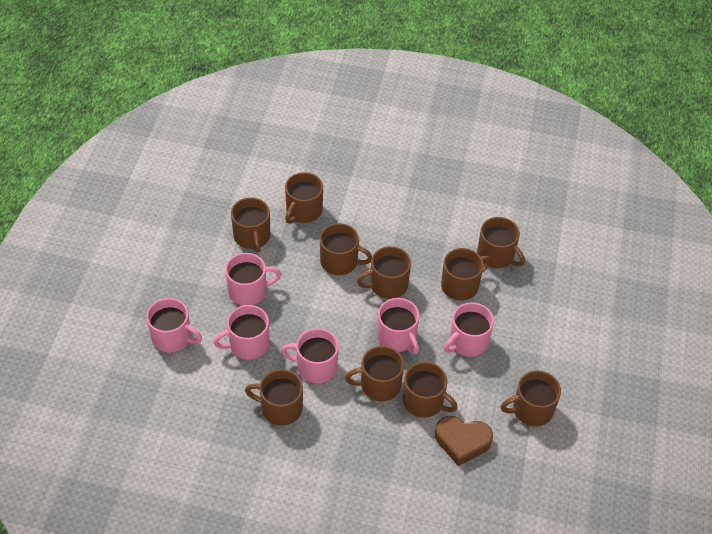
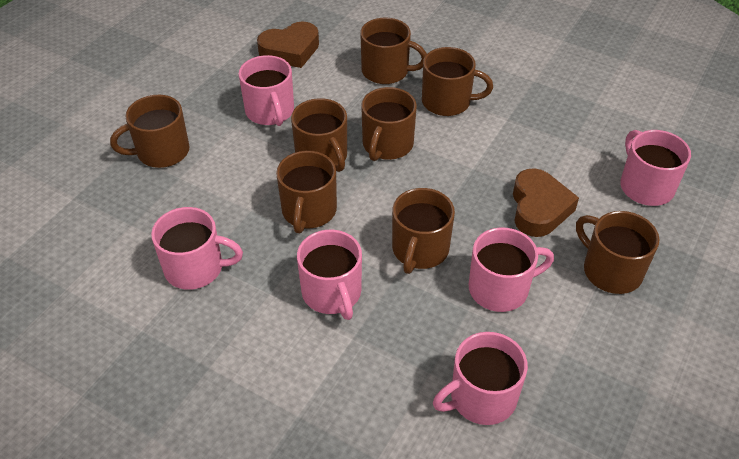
brown heart: [435,416,493,466] = 1 -> [257,21,319,68] [513,168,579,237] = 2
brown mug: [231,198,270,253] [245,369,303,426] [285,172,323,224] [320,223,372,275] [345,346,404,401] [357,246,411,299] [403,362,457,418] [441,248,491,301] [477,217,525,268] [501,370,561,427] = 10 -> [110,95,189,168] [276,151,337,233] [291,98,347,172] [360,18,427,84] [361,87,417,161] [392,188,455,274] [422,47,493,116] [576,211,660,294] = 8

